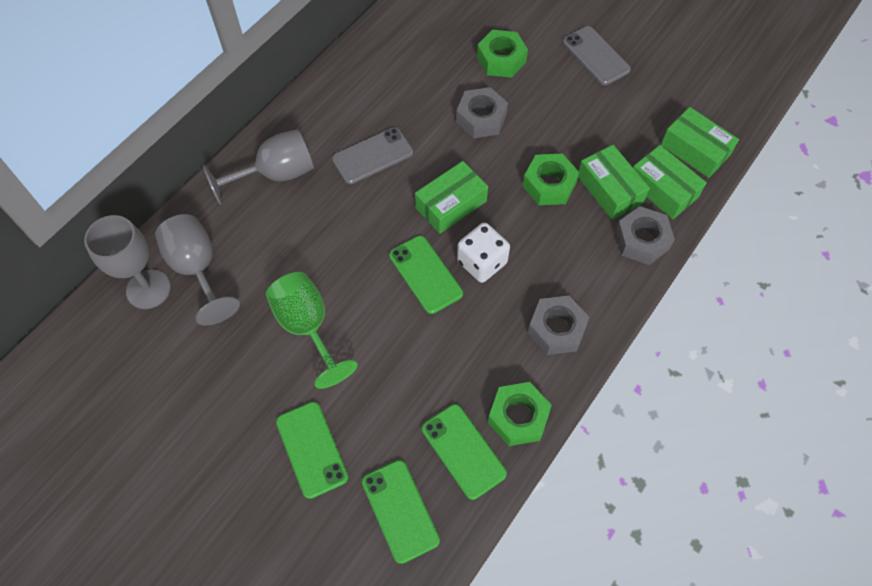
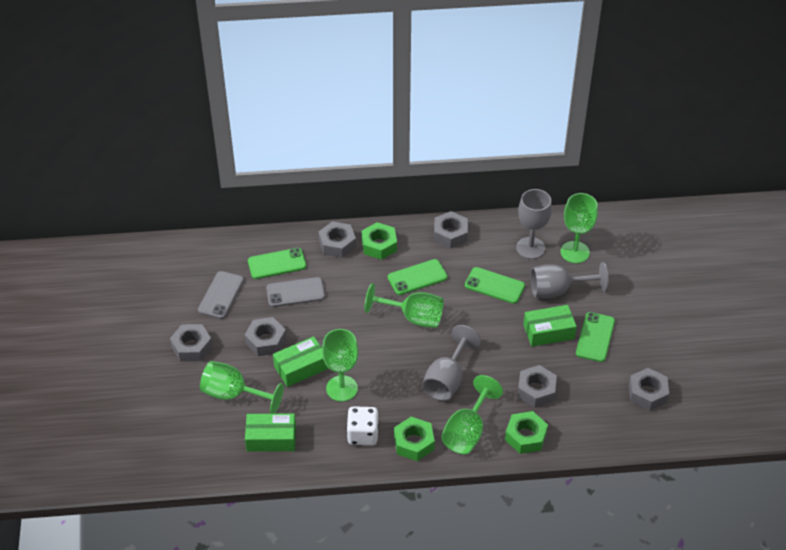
green box: [415,161,488,234] [578,145,650,220] [633,145,707,219] [661,107,739,178] = 4 -> [245,414,296,452] [273,336,328,387] [523,305,577,347] = 3
green goblet: [266,272,358,389] = 1 -> [200,361,284,414] [322,329,359,402] [365,283,444,328] [441,375,503,454] [560,193,598,263] = 5
grey nut: [456,87,508,139] [528,296,589,355] [615,206,675,265] = 3 -> [170,324,213,362] [245,317,286,356] [318,221,356,258] [434,211,468,249] [517,365,557,408] [629,368,669,411] = 6

